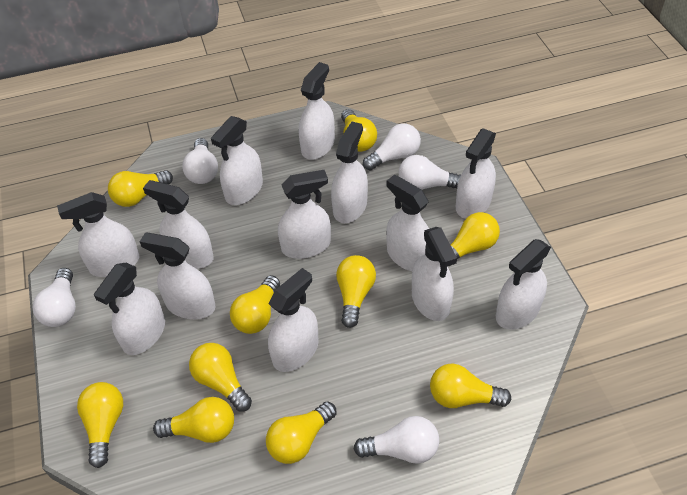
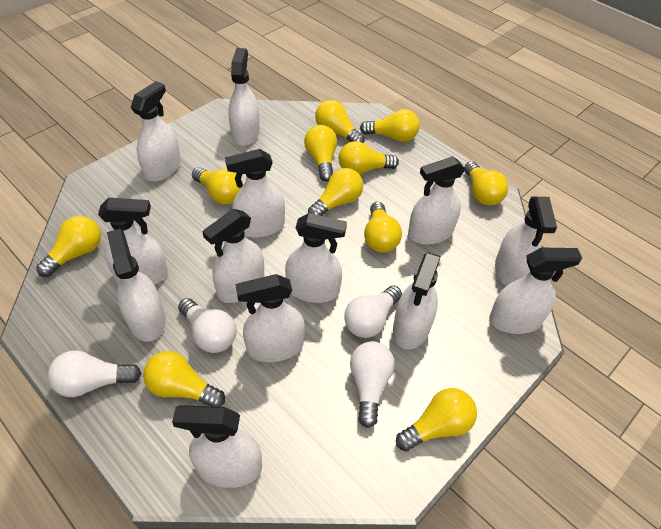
white light bulb: [33,268,76,327] [182,138,218,184] [354,416,439,464] [363,123,421,171] [398,155,461,190] = 5 -> [48,351,142,397] [178,298,236,353] [344,286,402,338] [350,341,395,428] = 4
yellow light bulb: [77,382,123,468] [108,170,173,207] [153,397,234,443] [189,343,252,412] [230,275,280,334] [266,401,337,464] [336,255,376,328] [341,109,377,152] [430,363,511,408] [447,212,500,267] = 10 -> [36,216,101,277] [143,351,225,407] [192,167,243,204] [304,125,337,182] [308,168,363,216] [315,100,365,143] [339,141,399,175] [360,109,420,142] [364,202,402,253] [396,388,477,451] [464,161,508,206] = 11

